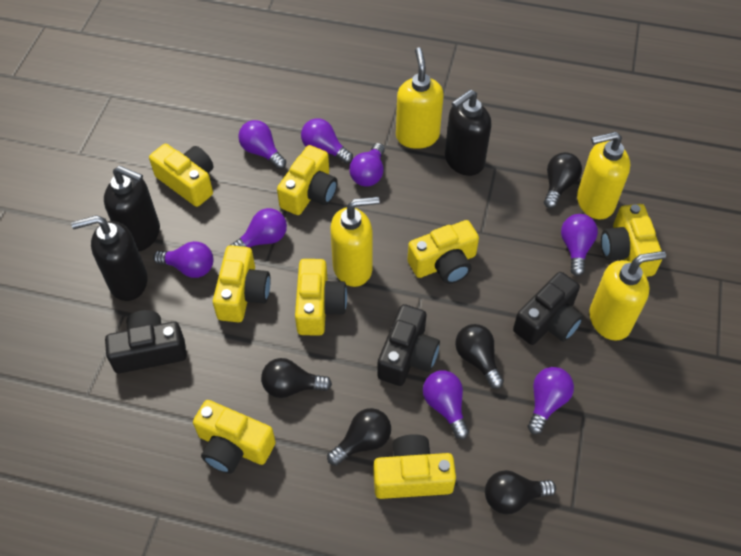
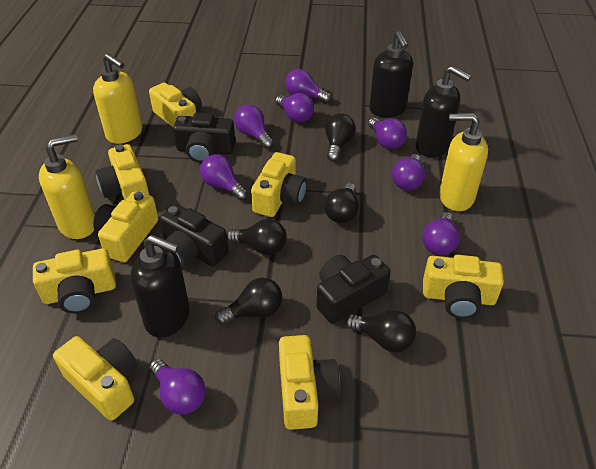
yellow soap dispenser: [330,197,380,287] [396,47,444,149] [577,131,630,219] [589,251,666,341] = 4 -> [39,134,95,239] [93,53,143,144] [439,113,488,211] = 3

